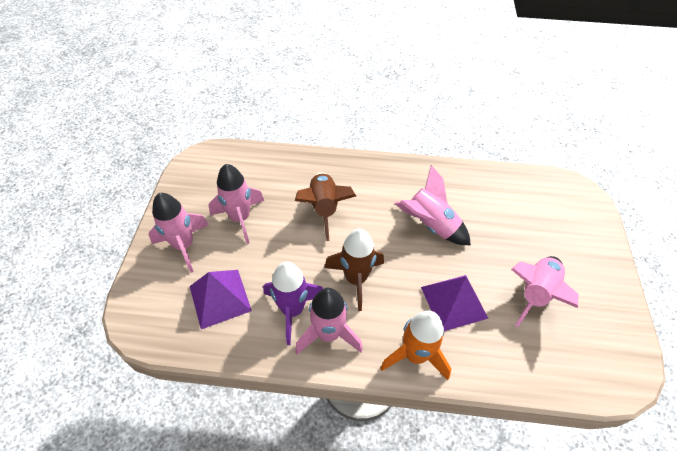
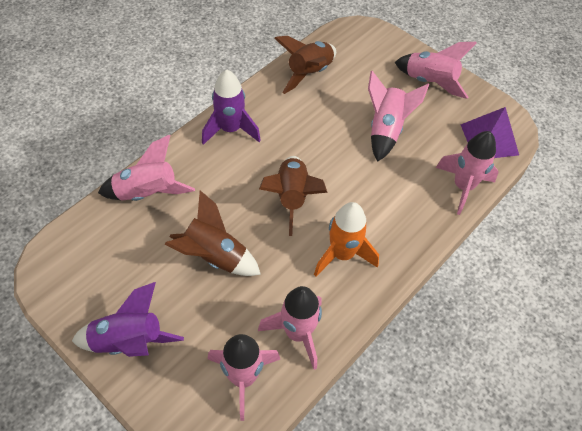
brown rocket: [295,173,356,241] [324,229,384,311] = 2 -> [165,191,261,276] [259,156,328,236] [274,36,336,94] = 3
pink rocket: [148,193,209,273] [209,164,264,244] [295,288,363,354] [394,165,471,245] [511,256,578,327] = 5 -> [98,135,195,201] [208,334,280,421] [258,286,322,370] [368,71,429,162] [395,42,476,99] [436,131,499,215] = 6
purple pyramid: [190,270,252,329] [421,275,489,331] = 2 -> [461,107,519,158] = 1
purple rocket: [263,262,323,345] = 1 -> [72,282,184,357] [202,70,261,145] = 2

